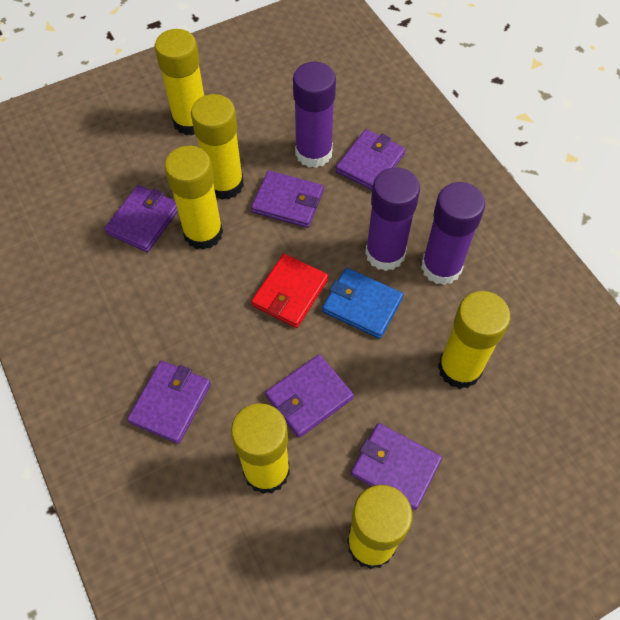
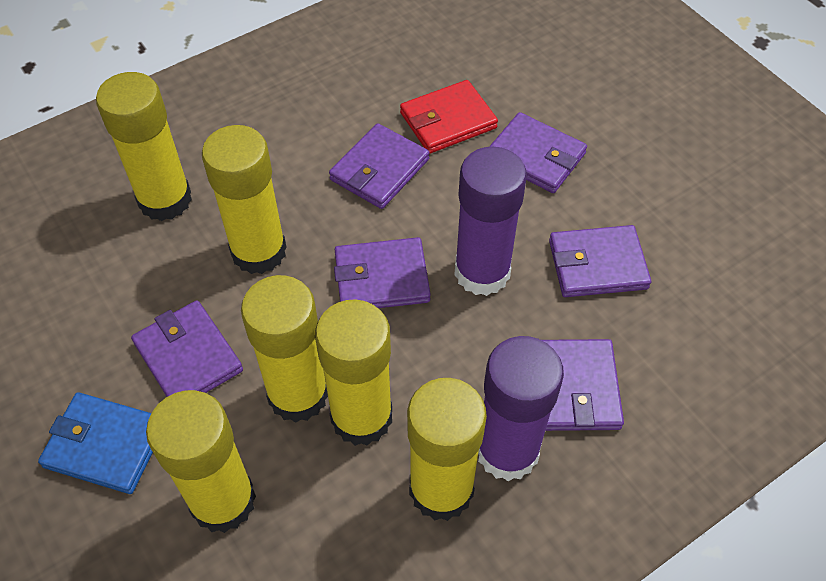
purple glue stick: [293,62,336,168] [365,167,420,271] [421,182,485,285] = 3 -> [454,147,527,296] [478,336,564,481] = 2

